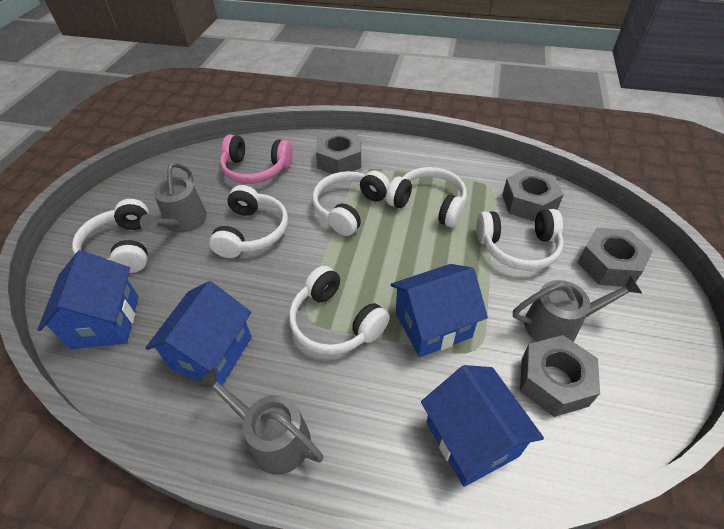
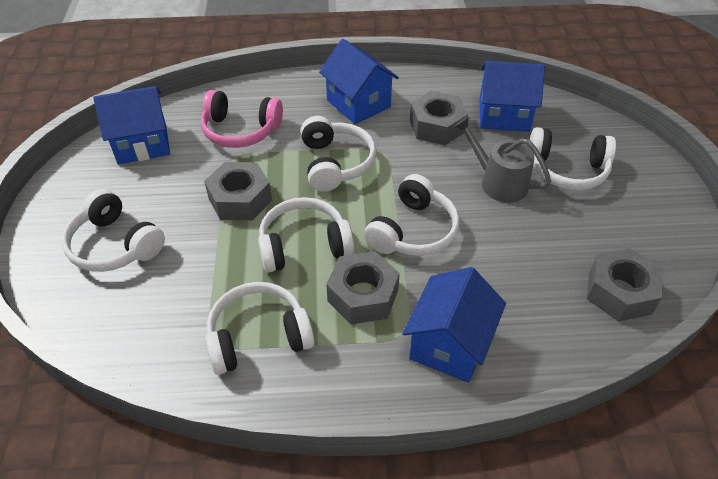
grey watering can: [140,162,207,233] [197,368,324,475] [513,275,643,342] = 3 -> [454,116,551,203] = 1

